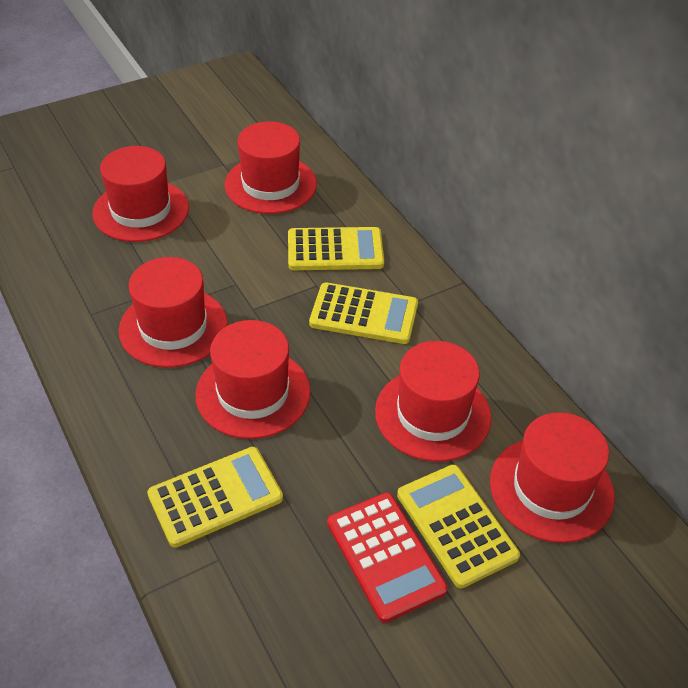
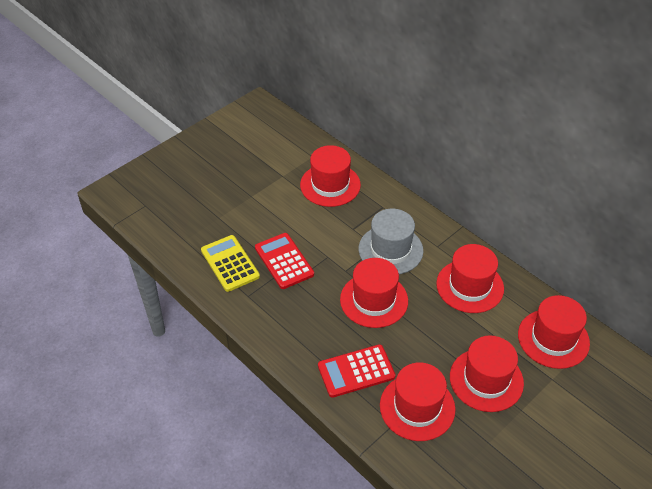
grey hat: none = 0 -> [359,209,423,274] = 1
red calculator: [327,493,448,623] = 1 -> [255,233,314,289] [318,344,395,398] = 2
yellow calculator: [147,447,283,548] [288,227,384,270] [309,282,418,344] [397,465,520,588] = 4 -> [201,235,260,292] = 1

